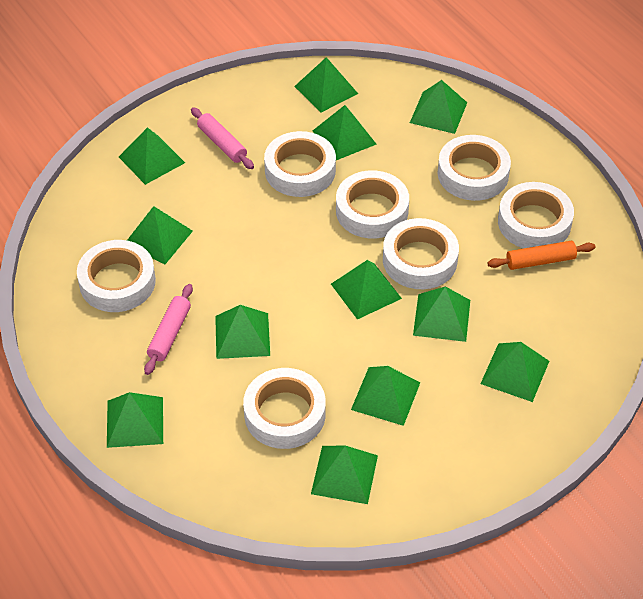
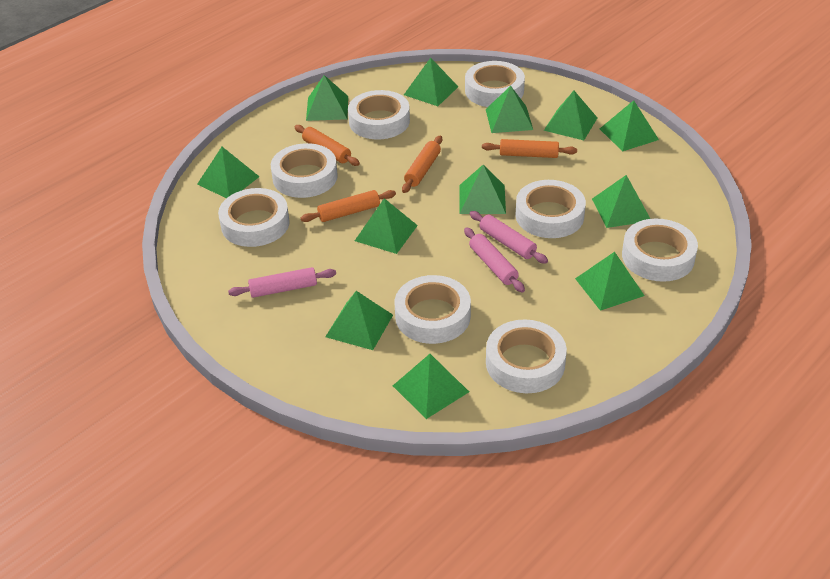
orange rolling pin: [487,241,595,270] = 1 -> [294,125,360,166] [301,190,396,222] [402,135,442,193] [482,139,577,158] = 4
pink rolling pin: [144,284,193,375] [191,107,254,169] = 2 -> [228,267,336,298] [464,227,525,292] [470,211,548,264] = 3
white tape: [77,240,156,312] [243,368,326,449] [264,131,336,197] [336,170,409,238] [383,218,459,289] [438,135,511,201] [498,182,574,249] = 7 -> [218,188,290,247] [271,143,338,198] [348,90,410,139] [395,275,471,344] [465,61,525,107] [486,319,567,393] [515,180,586,238] [622,218,698,282] = 8

